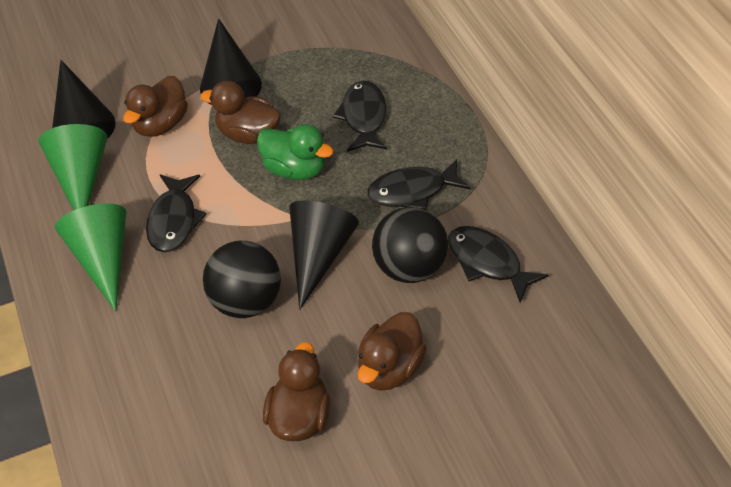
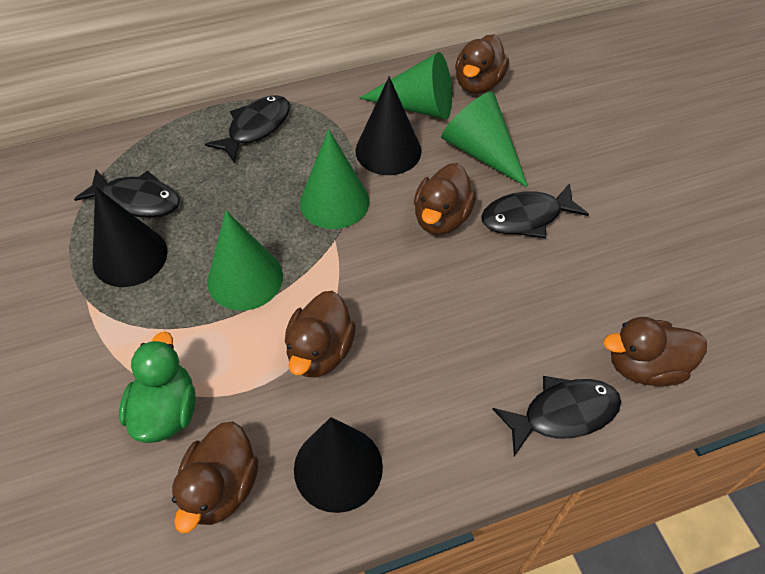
black ball: [203,241,281,318] [372,207,448,283] = 2 -> none = 0
brown duck: [123,76,188,137] [200,81,281,144] [263,342,331,441] [358,312,427,391] = 4 -> [172,422,259,533] [285,291,356,378] [414,163,476,235] [455,34,509,94] [603,317,707,386] = 5
green cone: [39,124,107,210] [55,203,126,311] = 2 -> [207,210,283,311] [300,129,370,229] [360,52,452,119] [441,92,529,188] = 4

